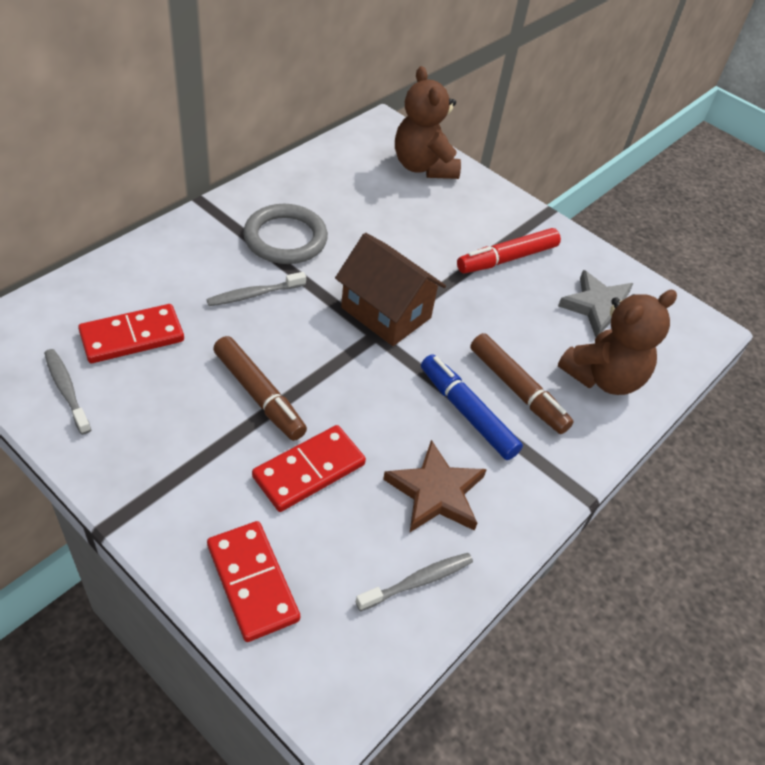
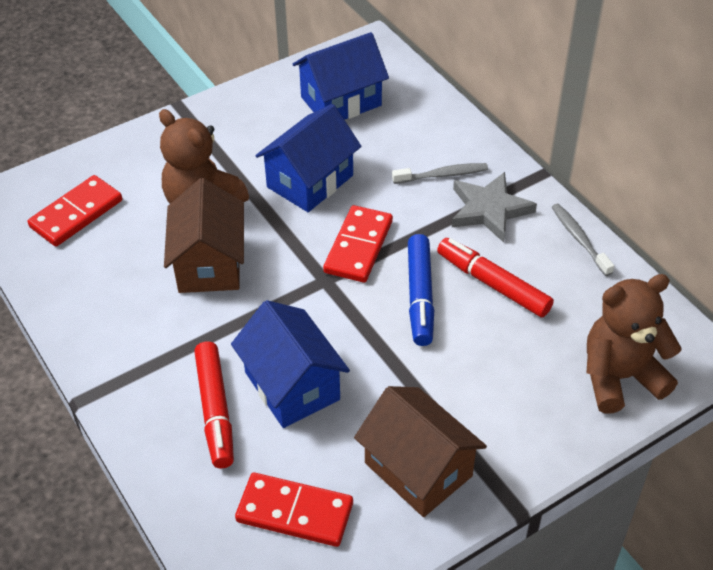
blue house: none = 0 -> [231,300,350,428] [255,104,361,212] [293,32,389,120] = 3
brown house: [335,233,446,346] = 1 -> [164,178,244,293] [354,386,487,517] = 2
brown marker: [213,336,307,441] [470,333,574,434] = 2 -> none = 0
brown star: [383,440,487,532] = 1 -> none = 0
grey ring: [243,204,328,264] = 1 -> none = 0
grey toothbrush: [44,349,91,435] [206,272,306,306] [356,553,473,611] = 3 -> [392,163,488,184] [552,204,614,276] = 2
red marker: [457,228,561,274] = 1 -> [194,341,234,469] [437,238,554,317] = 2

